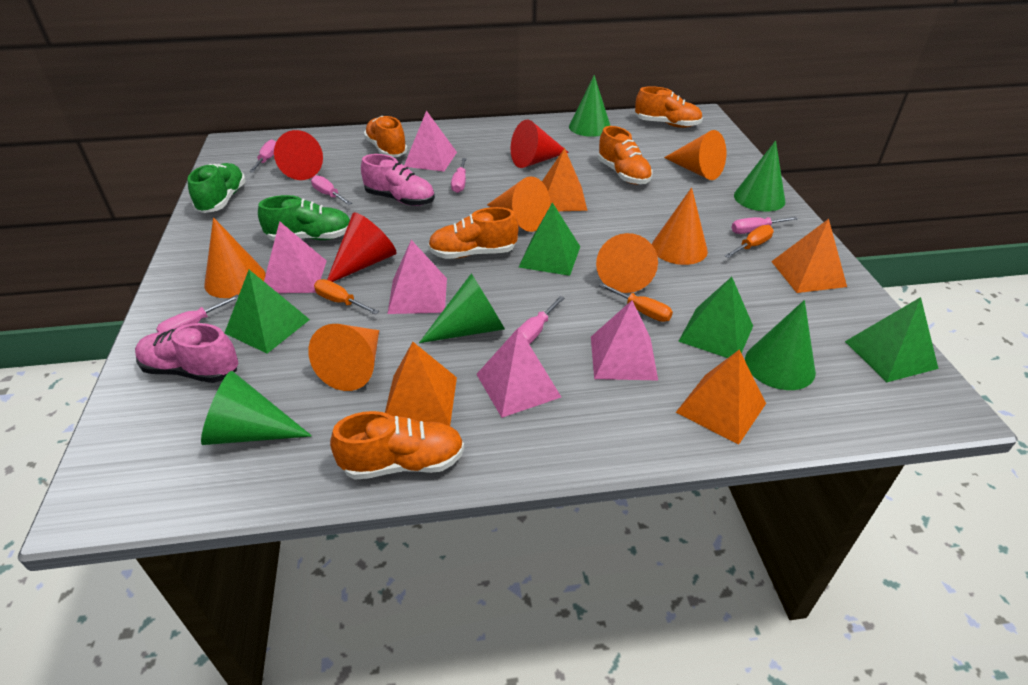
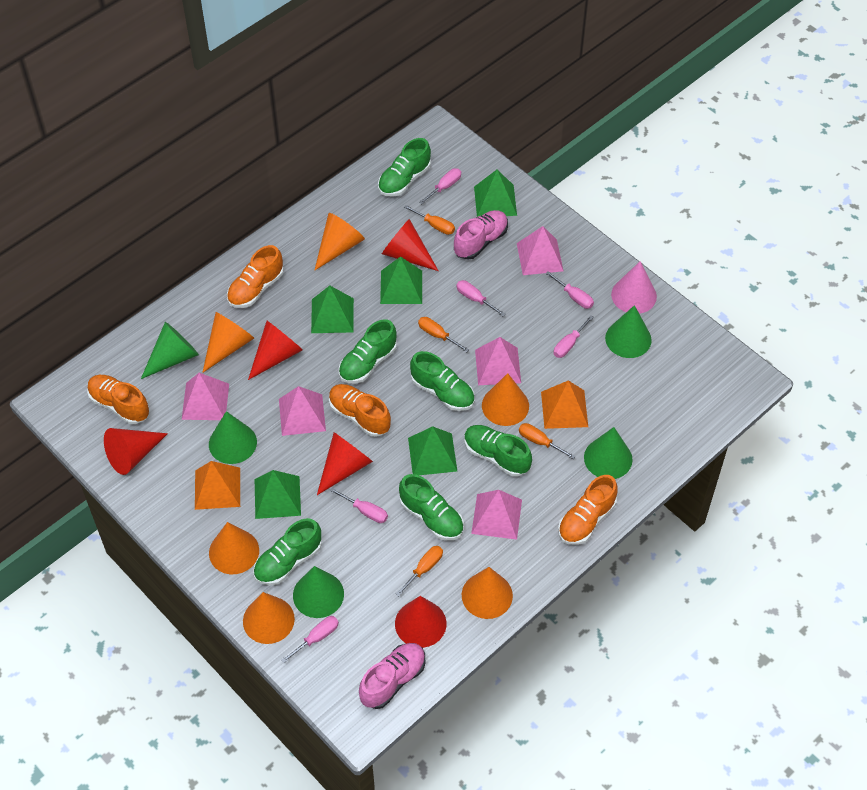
green pyramid: [225,270,310,354] [519,202,580,276] [678,277,753,358] [845,297,938,382] = 4 -> [255,470,301,519] [311,286,354,333] [380,256,422,304] [408,426,457,475] [474,170,517,217] = 5
green shoe: [187,163,246,213] [258,195,350,241] = 2 -> [253,518,321,585] [339,319,397,384] [378,138,431,196] [399,474,464,540] [410,351,475,411] [464,425,532,476] = 6
orange pyramid: [385,342,457,426] [542,148,587,211] [676,349,766,445] [771,219,847,293] = 4 -> [195,461,240,510] [541,380,588,429] = 2
orange screwdriver: [314,279,379,315] [599,283,673,322] [724,225,774,258] = 3 -> [396,546,443,596] [404,205,455,235] [418,317,469,352] [519,423,576,459] = 4
orange shoe: [330,411,464,480] [364,116,408,157] [428,207,519,259] [598,126,653,185] [635,86,703,128] = 5 -> [87,375,149,424] [227,245,283,308] [329,384,391,437] [558,475,618,545] = 4
pink cone: none = 0 -> [611,261,657,314] = 1
red cone: [274,130,323,180] [327,213,397,282] [511,119,569,168] = 3 -> [104,428,168,475] [248,321,303,380] [317,432,373,495] [382,219,438,271] [395,596,447,648] = 5

